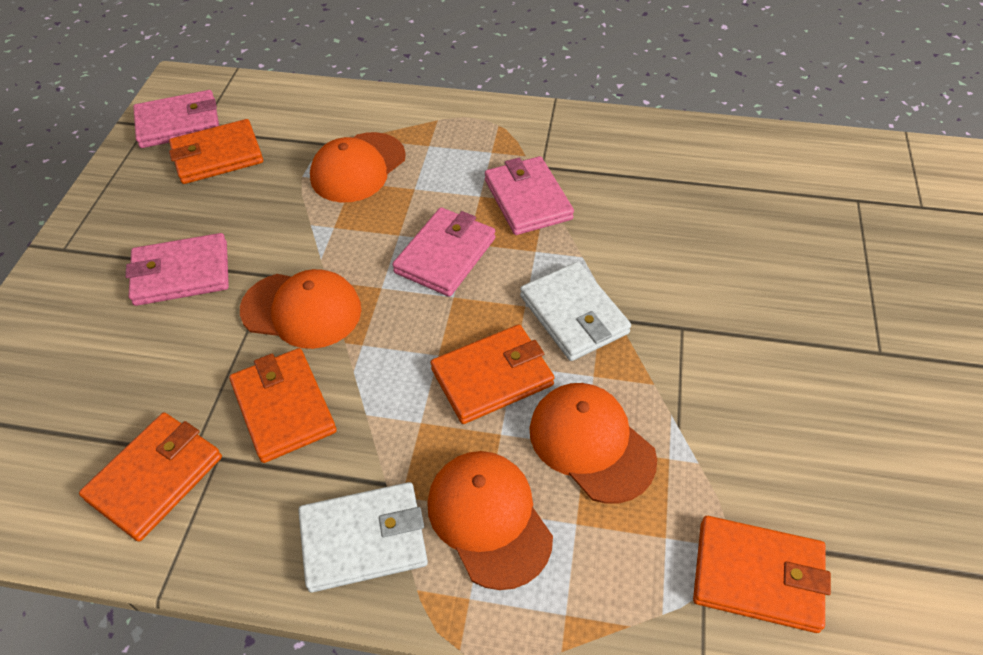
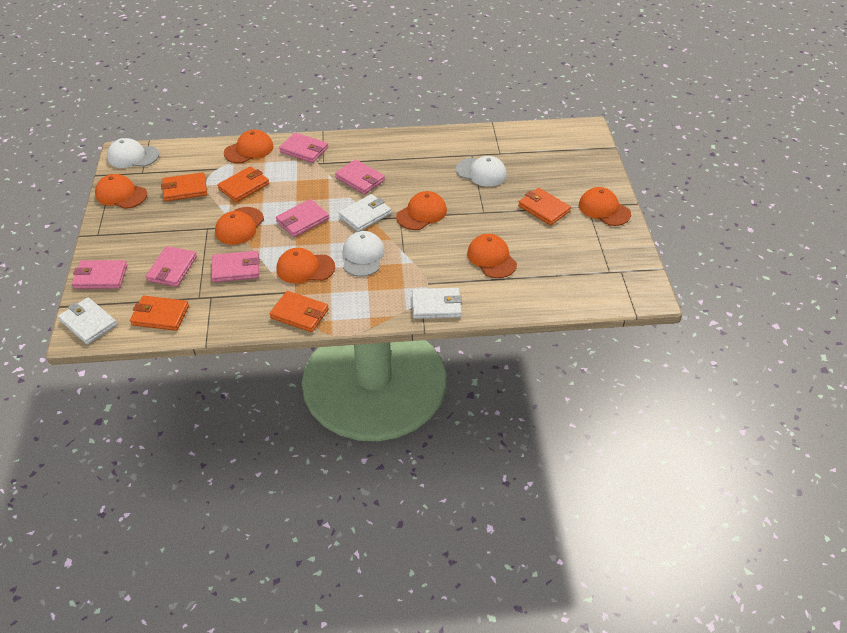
orange cap: [240,269,362,349] [310,132,406,202] [427,451,553,590] [529,383,657,504] = 4 -> [95,174,147,209] [215,207,264,245] [224,130,274,163] [277,248,335,284] [396,191,447,230] [467,234,517,278] [579,187,631,226] = 7
pink wallet: [125,233,229,306] [133,90,219,148] [392,207,495,297] [485,156,574,235] = 4 -> [72,260,127,289] [146,246,197,287] [211,251,259,282] [276,199,329,237] [279,132,328,163] [335,159,385,194] = 6
white cap: none = 0 -> [107,138,159,168] [343,231,385,277] [456,156,507,187] = 3
white wallet: [298,482,428,592] [520,262,631,361] = 2 -> [58,297,117,344] [339,194,391,232] [412,288,462,319] = 3

